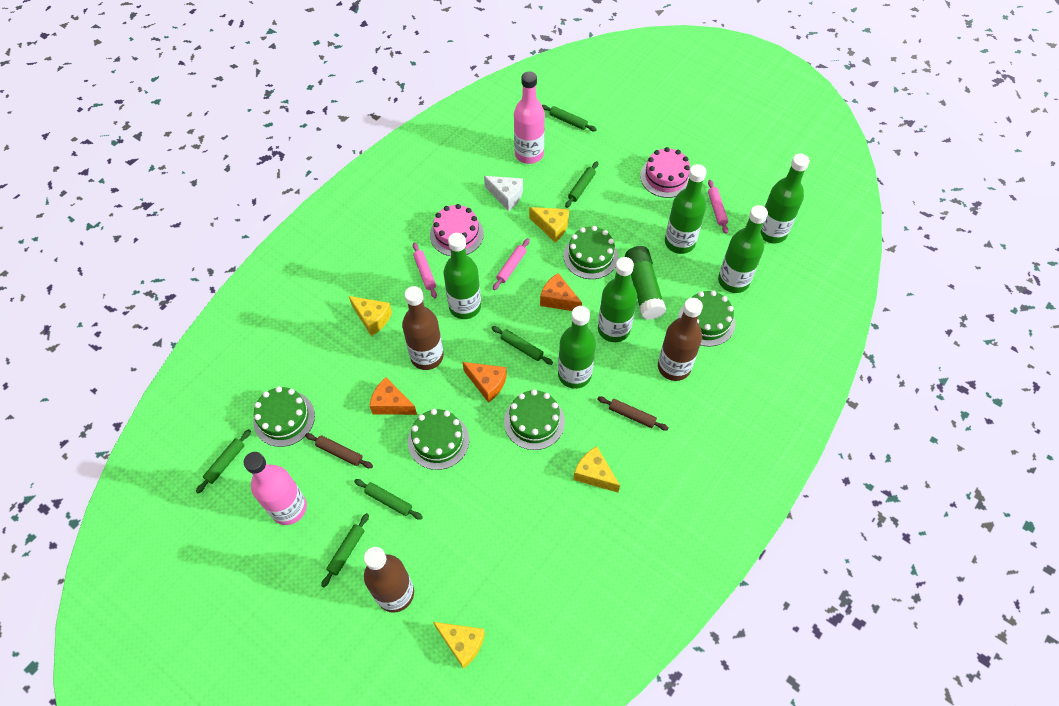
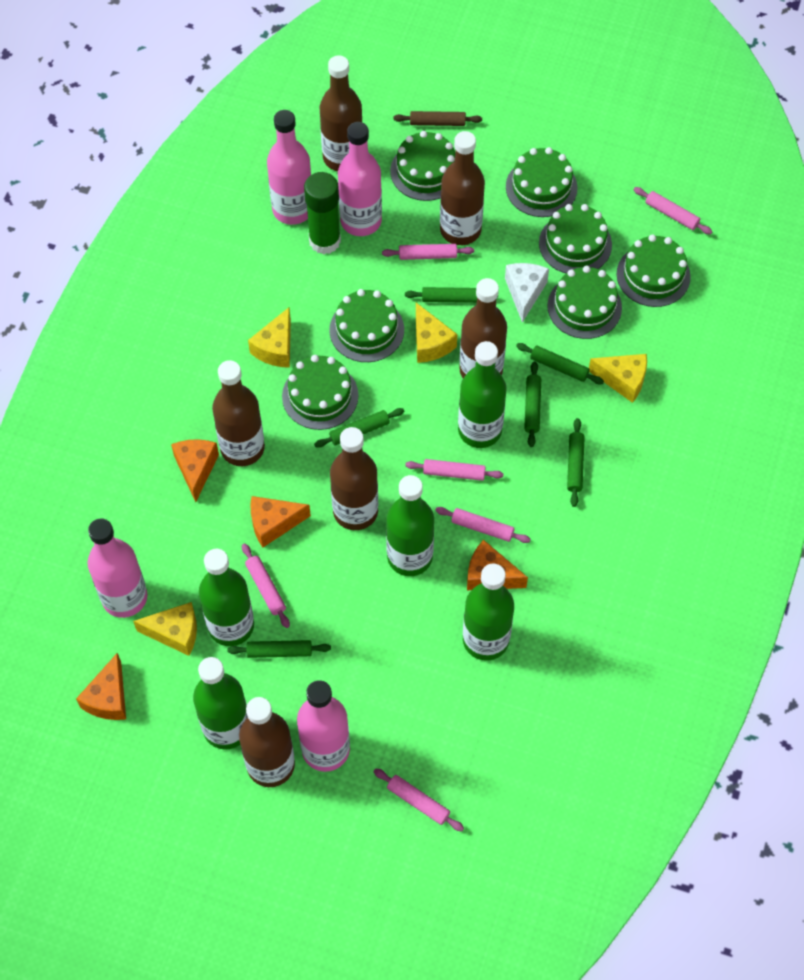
brown bottle: [364,547,414,613] [402,286,444,370] [658,298,703,381] = 3 -> [212,360,265,466] [239,697,295,787] [320,55,362,171] [330,427,378,530] [440,131,485,245] [459,278,507,378] = 6
brown rolling pin: [305,433,373,468] [597,397,668,430] = 2 -> [394,111,482,126] = 1
green bottle: [444,233,481,319] [558,306,596,389] [598,257,637,342] [665,164,707,254] [718,205,768,293] [760,154,810,243] = 6 -> [193,657,248,750] [199,549,254,646] [386,475,434,576] [458,341,507,448] [463,563,514,661] = 5
green cake: [253,386,315,447] [408,409,469,470] [504,389,565,450] [563,226,618,279] [678,291,735,347] = 5 -> [282,355,358,430] [329,289,404,362] [390,131,455,201] [506,147,578,217] [539,204,612,273] [547,266,622,339] [617,235,691,307] = 7
orange cheese: [369,377,417,415] [463,362,507,403] [540,273,582,311] = 3 -> [76,653,126,720] [171,439,219,502] [250,496,311,547] [467,540,528,590] = 4
pink bottle: [244,452,307,525] [514,71,545,164] = 2 -> [87,518,147,618] [267,110,311,225] [297,680,350,772] [338,122,382,236] = 4
pink cake: [430,204,484,256] [640,147,690,198] = 2 -> none = 0
pink rolling pin: [413,243,437,298] [493,238,530,290] [708,180,728,234] = 3 -> [242,543,290,628] [374,769,464,831] [382,244,474,260] [405,459,504,481] [435,507,531,543] [634,187,713,234] = 6

